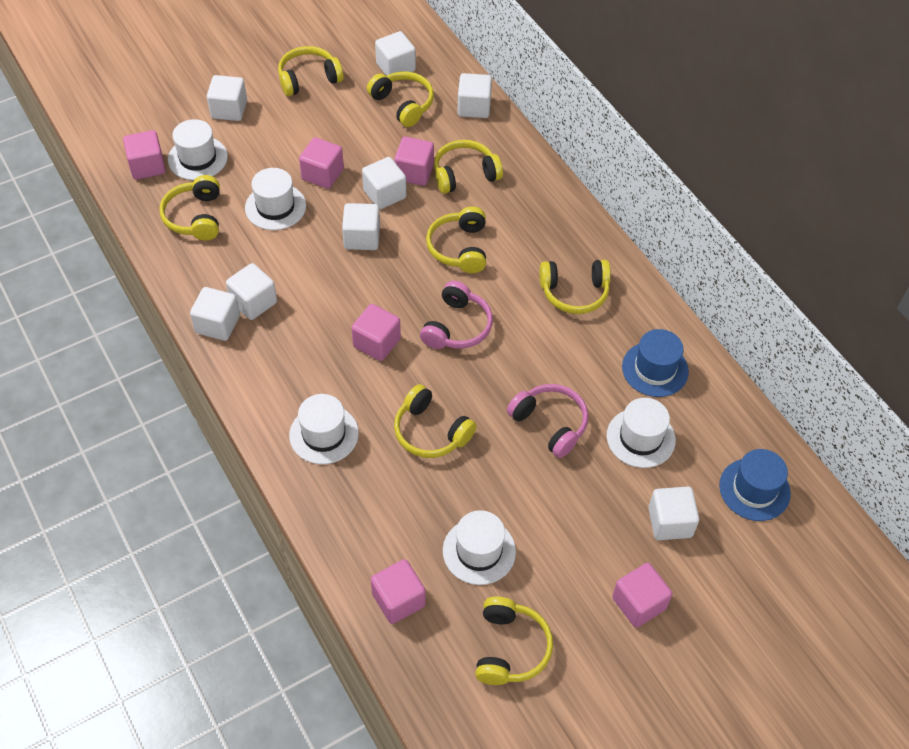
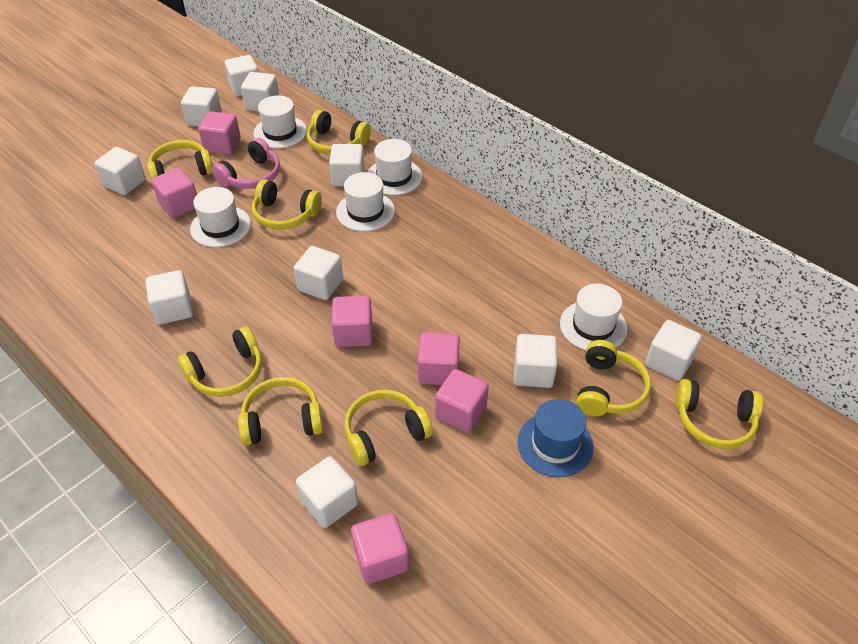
blue hat: [622,329,689,397] [719,449,791,521] = 2 -> [518,399,593,477] = 1
pink headphones: [420,281,493,349] [507,384,588,458] = 2 -> [212,138,280,189] = 1
white cube: [190,287,240,341] [207,75,247,121] [226,263,277,320] [342,203,380,250] [362,157,406,209] [375,31,416,76] [457,73,492,118] [648,486,699,540] = 8 -> [95,147,145,195] [145,270,193,325] [181,86,222,127] [225,55,259,96] [241,72,279,112] [294,246,343,300] [296,456,358,528] [329,144,365,186] [514,334,557,388] [645,320,702,381] = 10

